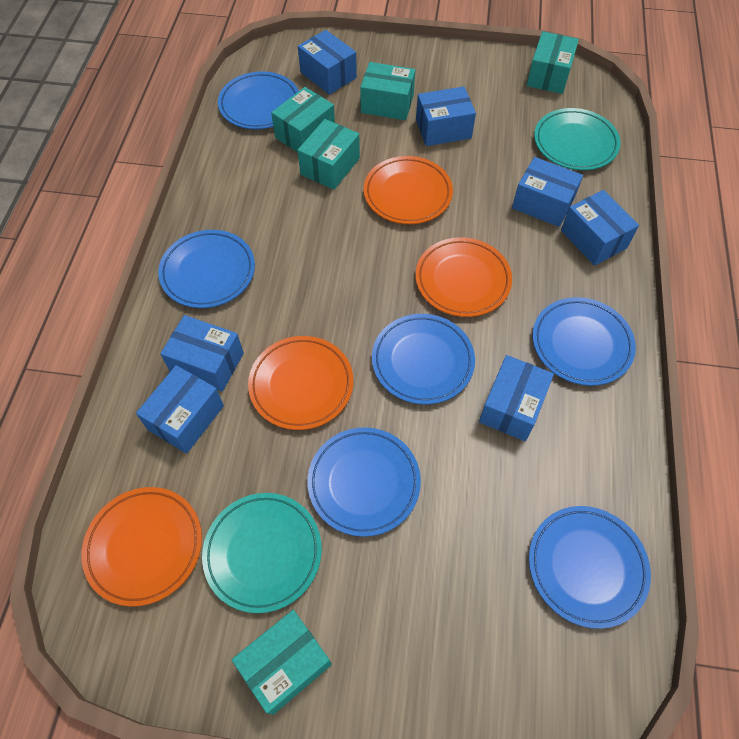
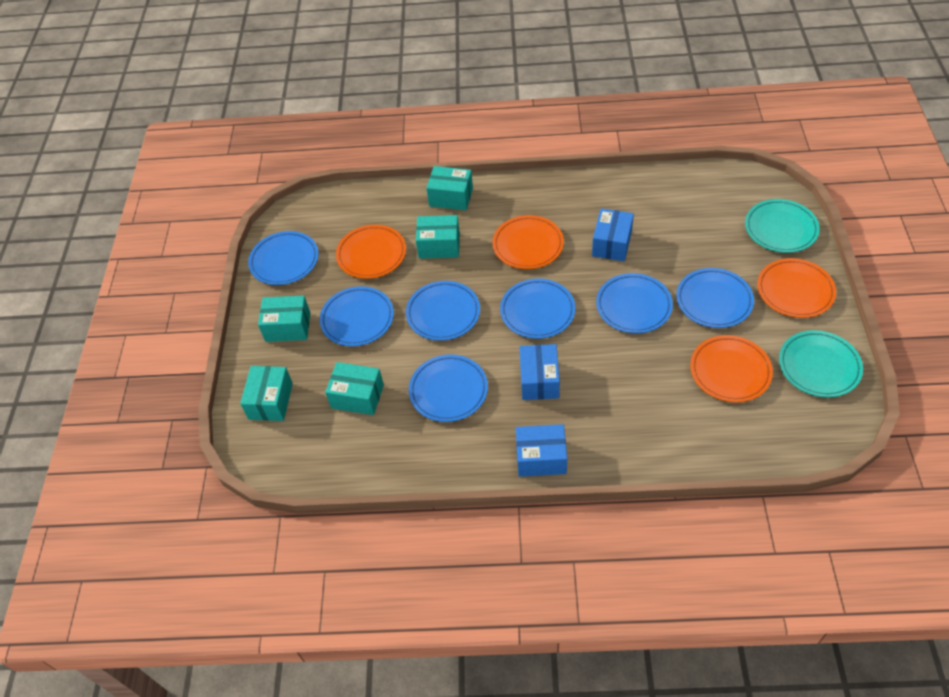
blue box: [136,365,224,454] [160,315,244,392] [298,30,357,95] [416,86,476,146] [479,355,554,441] [512,157,583,227] [561,190,639,266] = 7 -> [516,424,567,477] [520,344,560,400] [592,208,634,261] = 3
blue plate: [158,230,255,308] [218,71,299,129] [307,427,421,537] [372,314,475,405] [529,506,651,629] [533,297,636,386] = 6 -> [248,231,319,285] [320,286,394,346] [406,281,480,341] [409,354,488,422] [500,279,576,339] [596,273,673,333] [676,268,754,328] = 7

